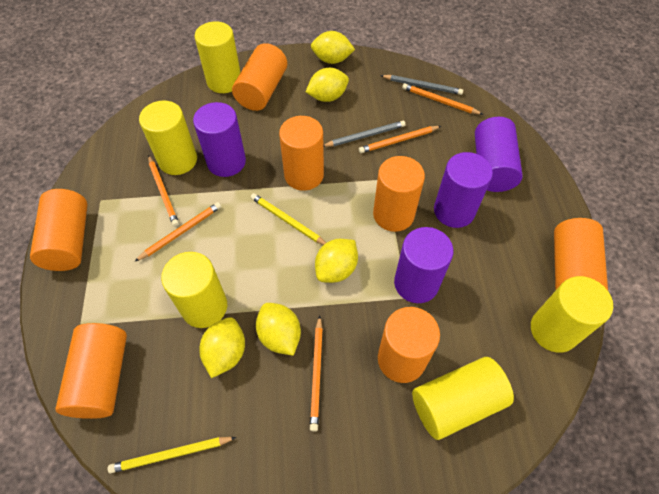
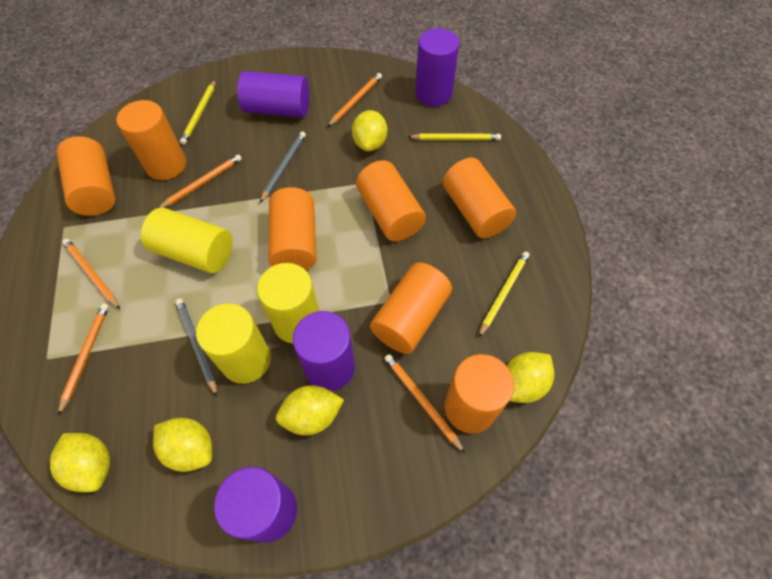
yellow cylinder: [139,101,197,175] [161,252,227,328] [195,21,241,93] [412,357,514,440] [531,276,613,353] = 5 -> [141,208,233,273] [196,303,271,384] [257,263,319,343] = 3
yellow pencil: [108,437,237,474] [251,193,326,245] = 2 -> [180,79,216,145] [408,133,501,140] [478,251,529,338] = 3

